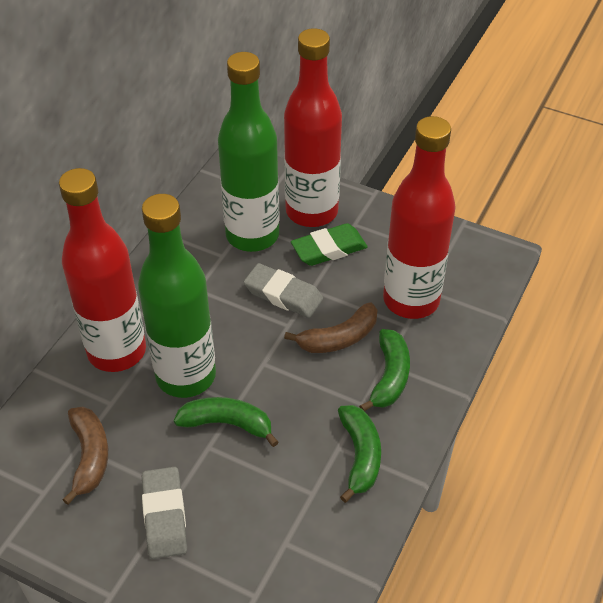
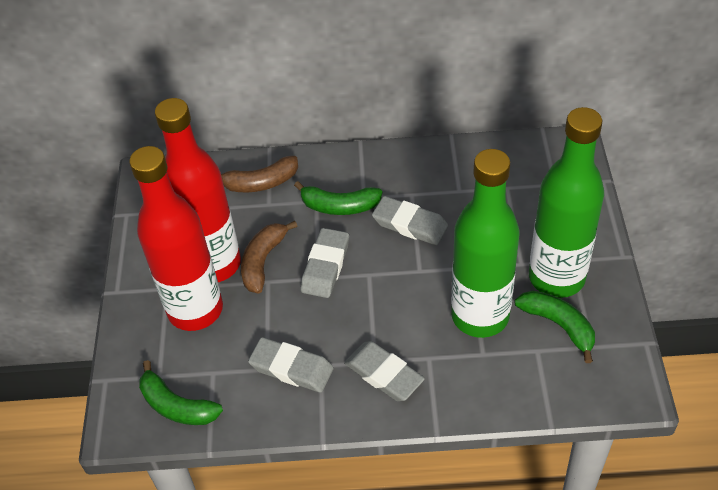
green eraser: [291,223,367,266] = 1 -> none = 0
grey eraser: [142,467,187,559] [244,263,323,318] = 2 -> [248,337,334,393] [301,228,349,298] [344,341,425,401] [372,196,448,245] = 4
red bottle: [59,168,146,372] [284,28,342,227] [383,116,456,319] = 3 -> [129,146,223,331] [155,98,241,282] = 2

